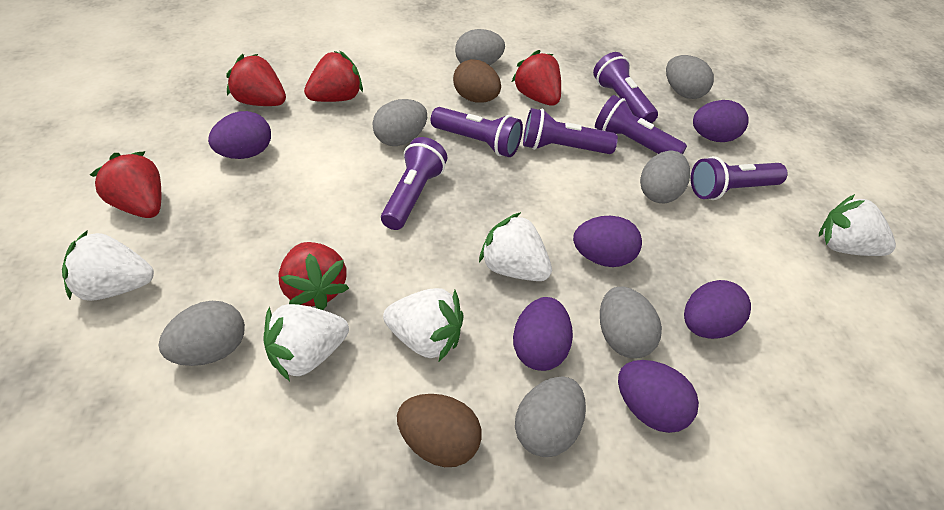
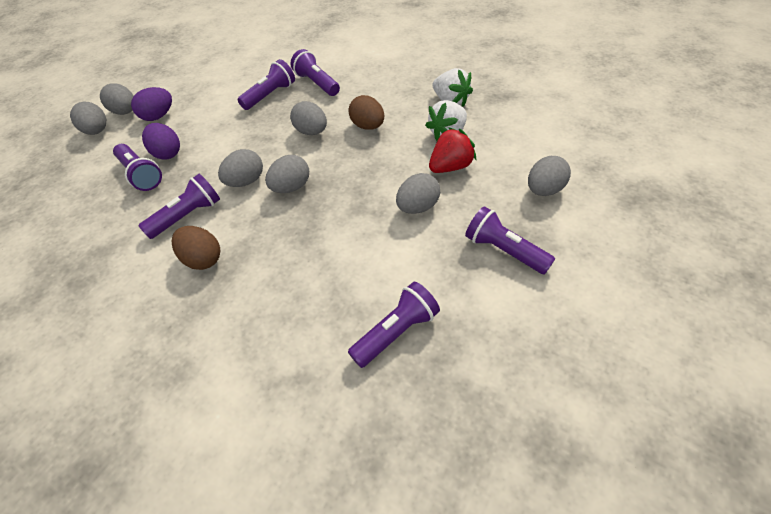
purple egg: [208,111,271,159] [513,297,573,371] [573,216,642,267] [618,360,699,433] [684,280,751,339] [693,100,749,142] = 6 -> [131,87,172,121] [142,123,180,160] = 2
red strawberry: [90,151,161,218] [226,54,286,106] [278,242,349,310] [304,51,363,102] [511,50,561,106] = 5 -> [429,127,477,173] = 1
white strawberry: [62,230,154,301] [263,304,349,381] [383,288,464,361] [479,212,552,281] [819,194,896,256] = 5 -> [425,100,467,141] [433,68,473,107] = 2

